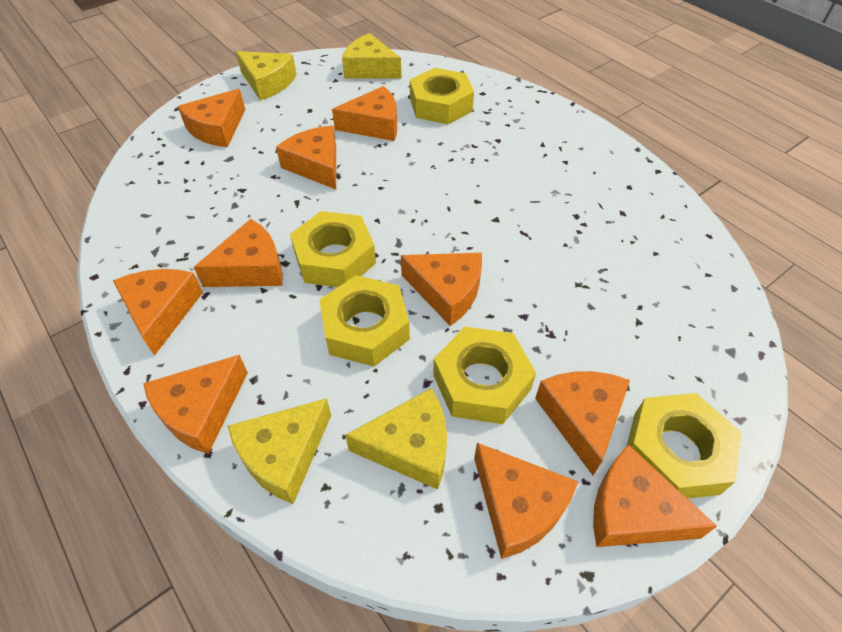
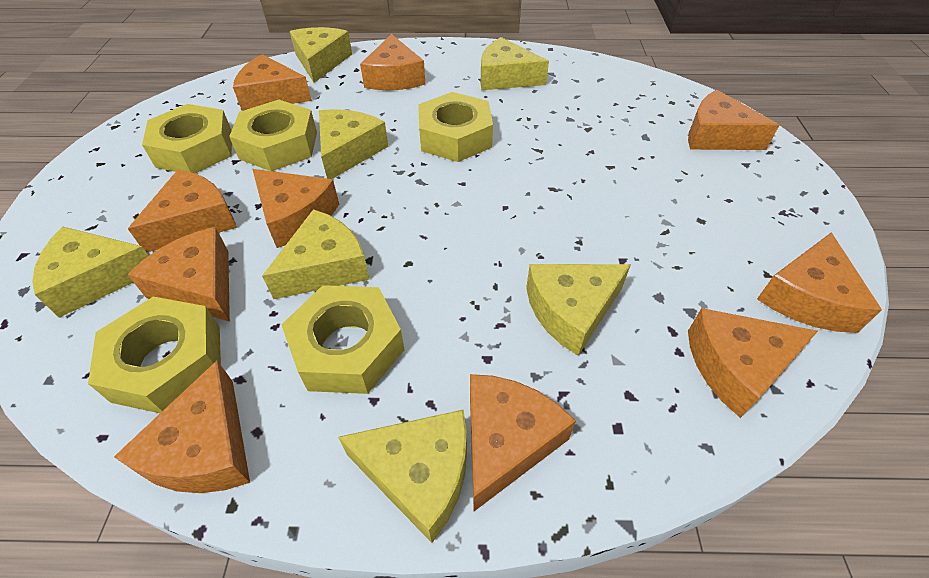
yellow cheese: [228,398,331,504] [236,51,297,101] [342,33,401,79] [345,388,447,489] = 4 -> [32,227,149,318] [262,209,370,299] [290,27,352,83] [319,109,388,179] [338,409,467,543] [481,37,549,90] [526,264,631,356] = 7

